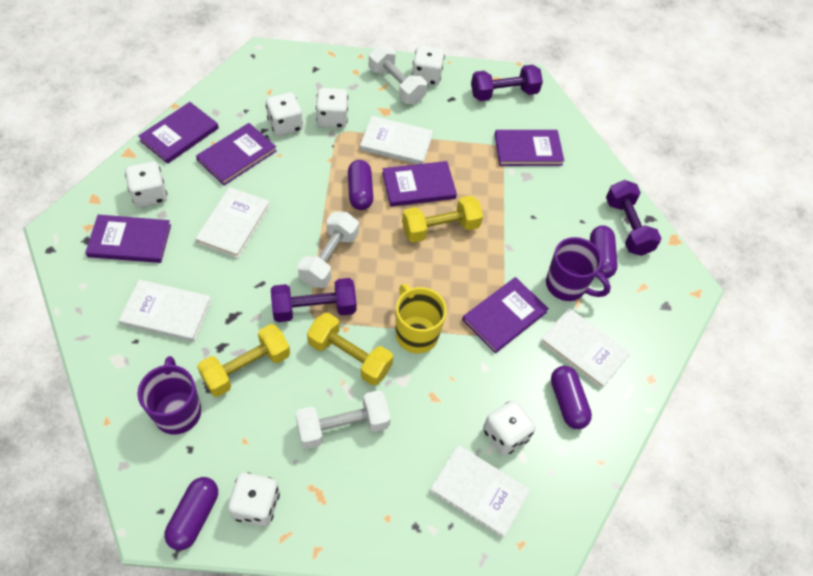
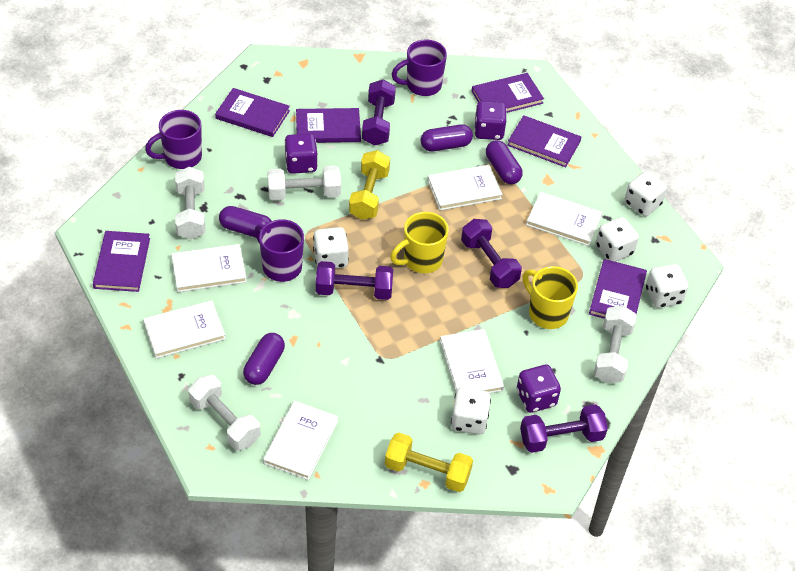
purple dice: none = 0 -> [284,133,318,174] [474,101,507,140] [517,365,561,413] = 3
purple dumbbell: [271,278,356,322] [471,65,543,101] [606,180,662,256] = 3 -> [316,261,393,300] [362,79,396,146] [461,219,522,288] [520,404,608,453] = 4
purple mug: [138,356,201,435] [546,237,611,301] = 2 -> [145,110,202,169] [254,219,304,282] [392,39,447,96] = 3
white book: [119,279,212,342] [195,187,270,258] [360,116,433,164] [430,445,530,538] [540,308,630,389] = 5 -> [143,300,226,359] [171,244,247,292] [263,401,338,480] [427,164,502,211] [440,329,504,393] [526,192,603,246] = 6
white dice: [125,162,167,207] [228,472,280,527] [266,93,303,136] [316,88,348,128] [412,45,445,86] [483,400,536,456] = 6 -> [313,227,349,269] [451,387,491,434] [596,217,639,262] [624,171,667,216] [646,264,688,308] = 5
white dumbbell: [295,390,391,449] [298,212,359,288] [369,45,427,104] = 3 -> [175,167,205,239] [188,375,261,450] [267,166,341,200] [594,306,637,383] = 4
yellow dumbbell: [197,324,290,397] [307,313,393,386] [402,196,483,243] = 3 -> [349,150,390,220] [385,433,473,492] = 2
yellow mug: [396,284,447,353] = 1 -> [390,212,449,273] [523,266,578,329] = 2

